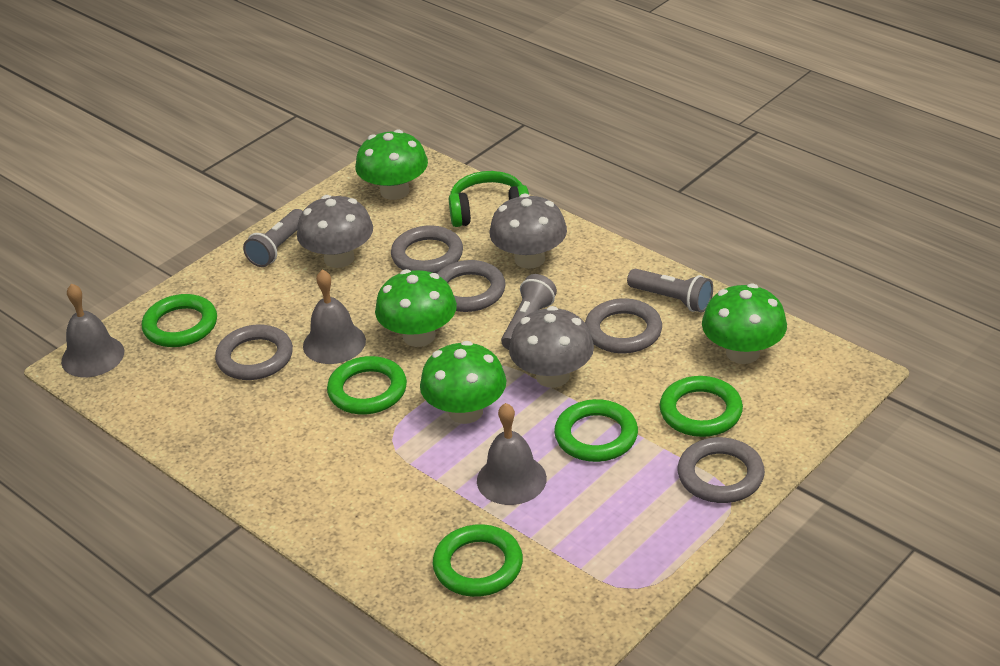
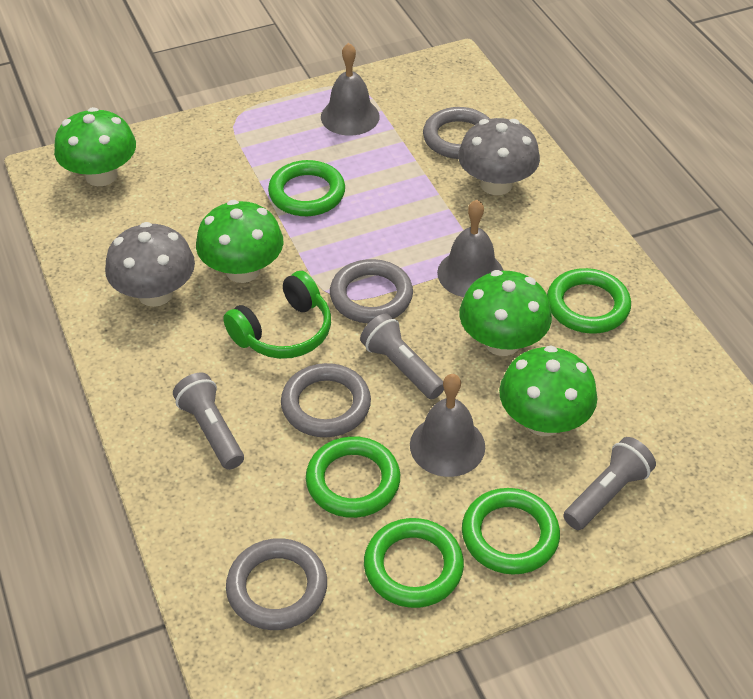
grey mushroom: [297,195,373,268] [490,194,567,269] [509,306,594,388] = 3 -> [105,222,195,307] [458,118,540,195] = 2
grey ring: [215,324,293,380] [391,226,463,273] [437,260,506,312] [585,298,662,354] [678,437,765,503] = 5 -> [226,538,327,630] [281,363,371,437] [330,259,413,323] [423,107,490,159] = 4

